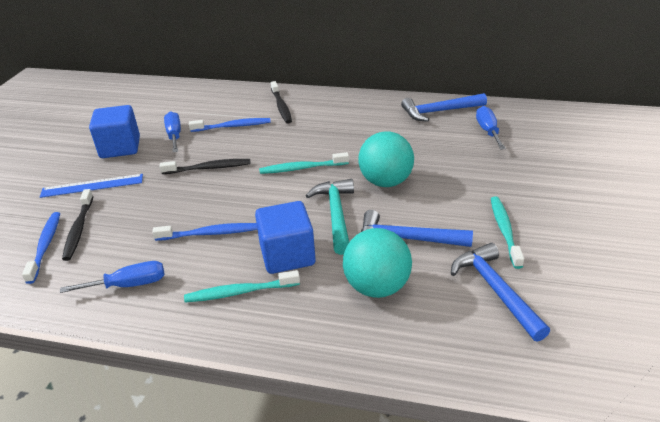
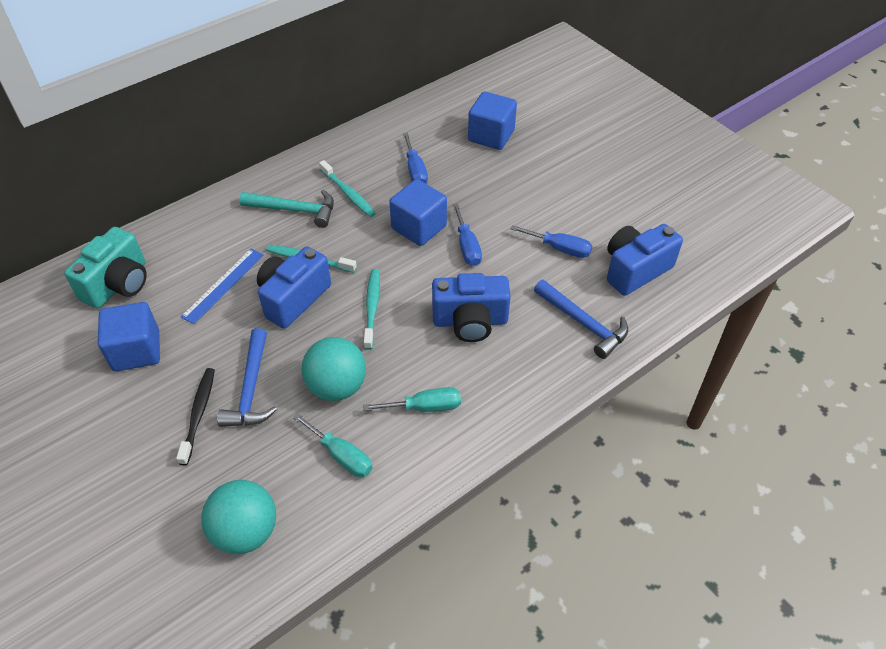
black toothbrush: [62,189,93,261] [159,159,251,174] [271,81,292,123] = 3 -> [176,368,215,465] = 1
blue camera: none = 0 -> [257,246,331,329] [432,273,511,342] [607,224,683,296] = 3
blue cube: [89,105,140,158] [255,201,316,274] = 2 -> [98,302,160,371] [389,179,447,246] [468,92,517,150] = 3
blue hammer: [361,210,473,247] [401,93,487,122] [451,243,550,342] = 3 -> [217,328,277,427] [534,280,628,359] = 2
blue toothbrush: [22,212,60,284] [152,223,257,241] [189,118,271,132] = 3 -> none = 0
turquoise camera: none = 0 -> [64,227,147,308] = 1
turquoise screwdriver: none = 0 -> [293,413,372,477] [363,387,461,412] = 2

